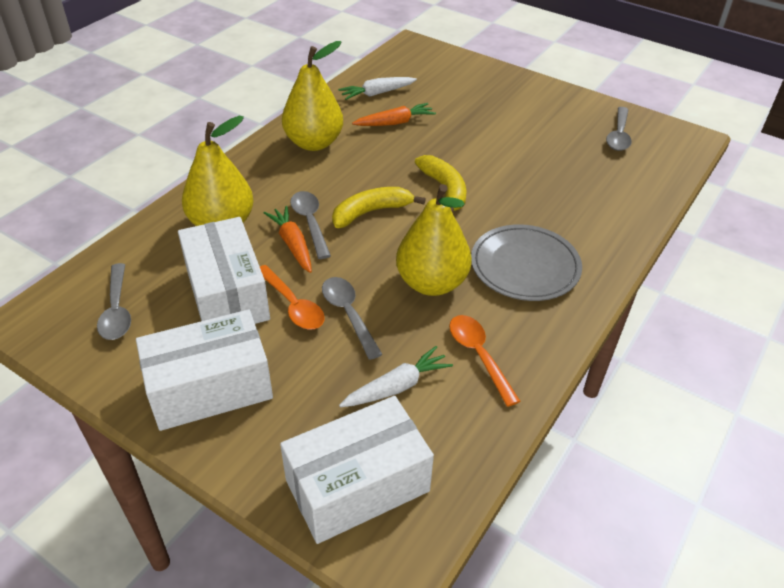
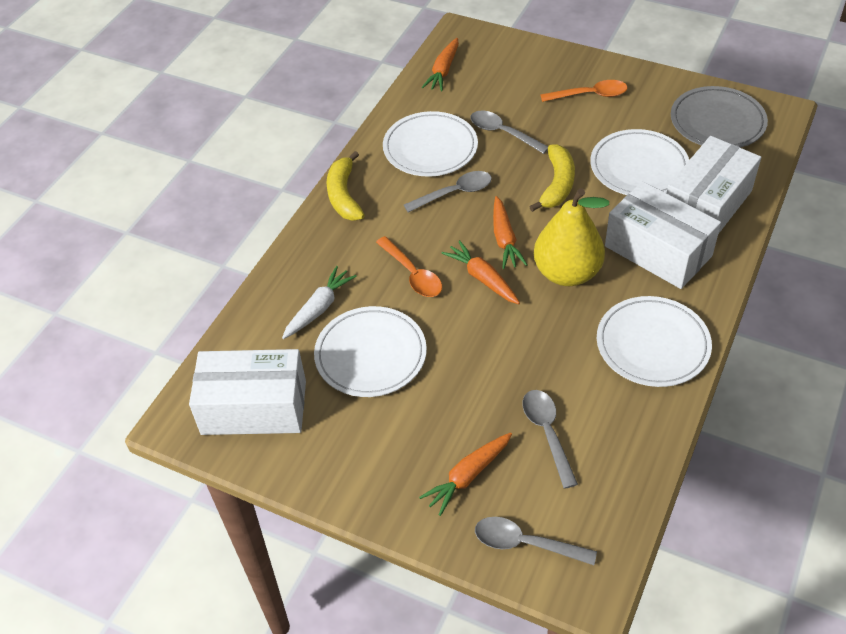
orange carrot: [264,206,312,273] [352,103,436,126] = 2 -> [419,432,512,516] [422,38,459,91] [442,240,520,304] [493,196,528,269] = 4
white carrot: [338,77,417,100] [339,346,453,407] = 2 -> [282,266,357,339] = 1
white plate: none = 0 -> [314,306,427,397] [383,111,478,177] [590,129,689,195] [597,296,712,387] = 4
yellow pear: [182,116,254,226] [282,41,343,151] [396,184,472,296] = 3 -> [534,188,609,286] = 1

